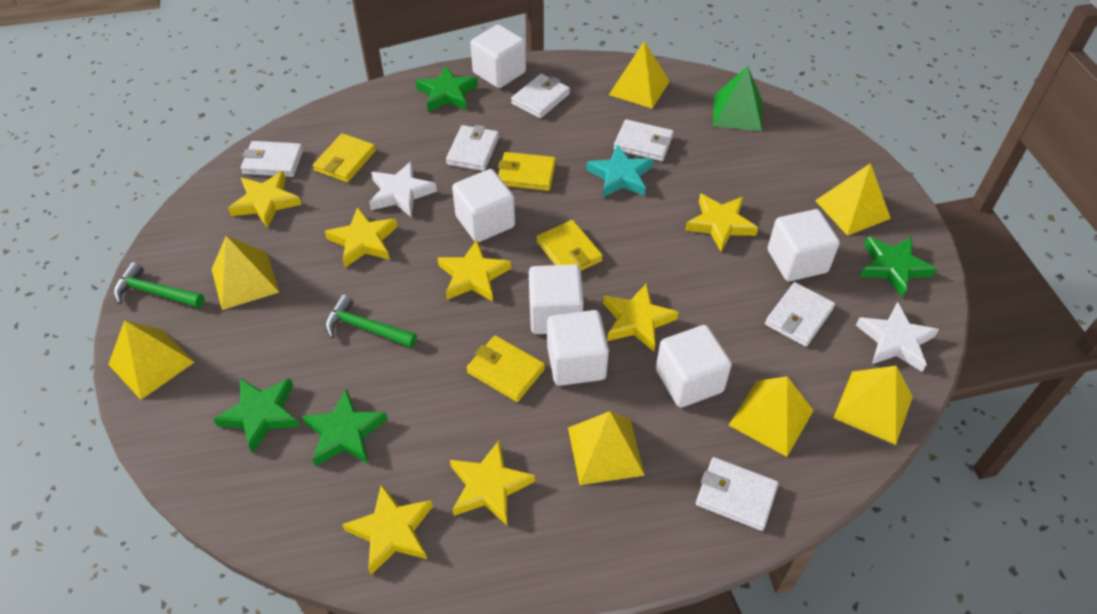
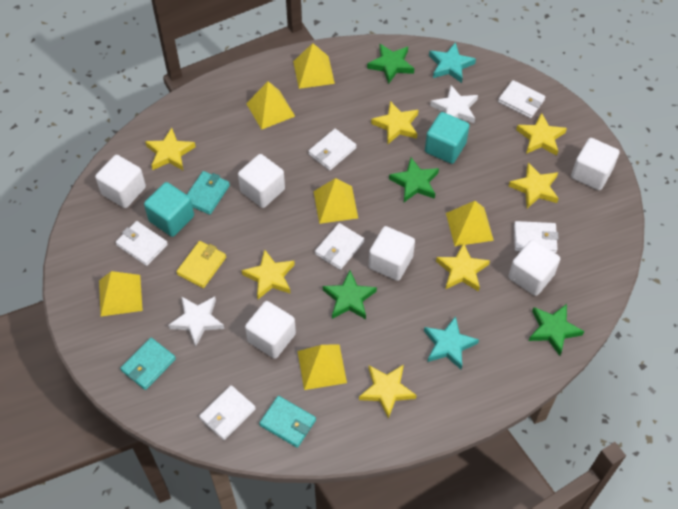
green hammer: [114,262,204,308] [325,295,417,348] = 2 -> none = 0
green pyramid: [713,66,762,131] = 1 -> none = 0
turquoise cube: none = 0 -> [144,182,194,237] [425,112,470,164] = 2
turquoise star: [586,144,653,197] = 1 -> [424,316,479,369] [429,42,476,83] = 2
turquoise wallet: none = 0 -> [120,338,176,390] [187,171,230,215] [259,396,316,448] = 3
yellow pyramid: [108,320,194,400] [212,236,279,310] [568,411,645,485] [609,41,670,109] [729,377,814,457] [815,163,891,236] [833,366,913,445] = 7 -> [99,271,143,316] [246,81,295,130] [293,43,335,89] [298,344,347,390] [313,178,358,224] [446,201,494,246] = 6
yellow wallet: [313,133,376,183] [467,335,545,402] [498,152,556,191] [536,220,603,271] = 4 -> [176,241,226,288] = 1

